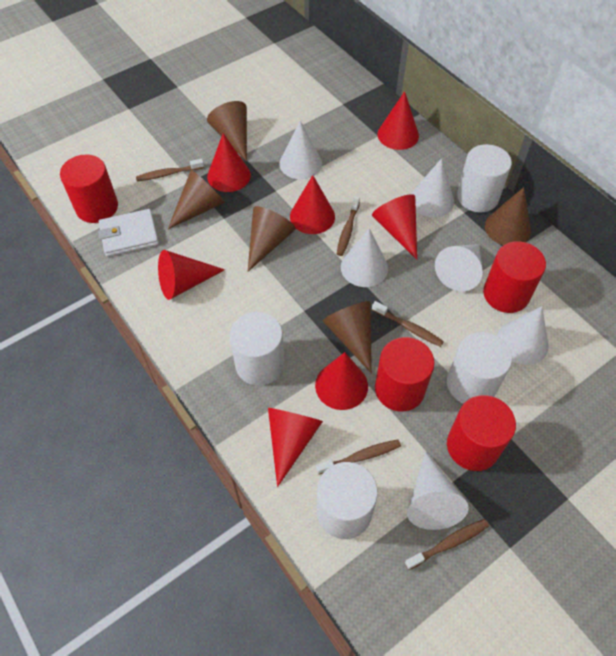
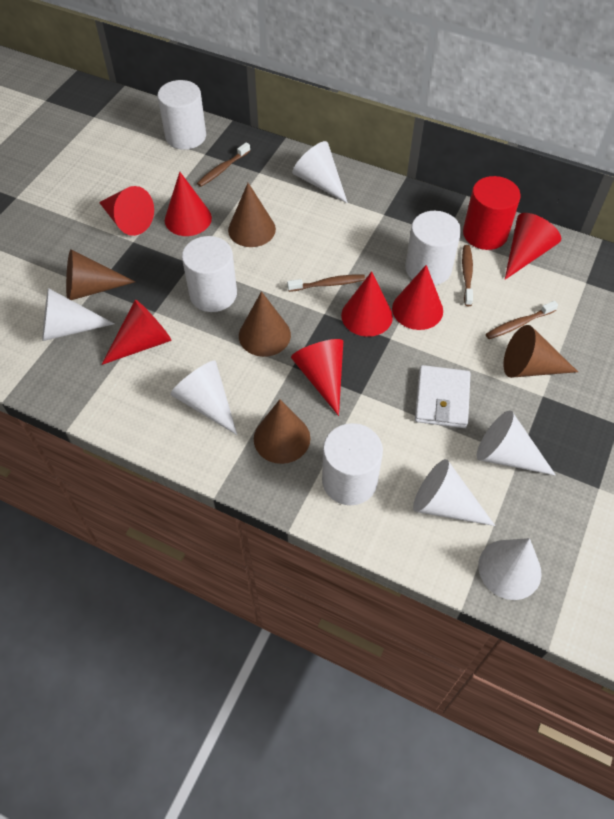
brown toothbrush: [136,159,204,181] [316,440,401,474] [337,196,360,256] [372,301,444,347] [405,519,489,570] = 5 -> [197,142,250,187] [287,274,365,292] [462,245,473,306] [486,301,558,339] = 4
red cylinder: [60,154,118,223] [375,337,435,412] [447,395,516,471] [483,241,546,313] = 4 -> [463,176,521,250] = 1

